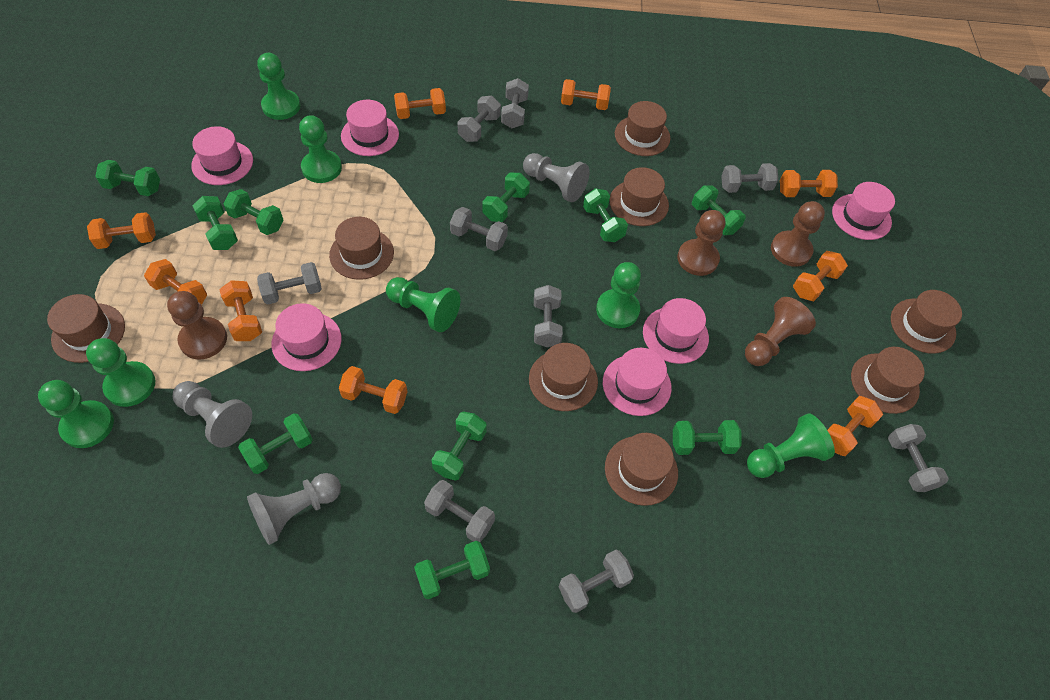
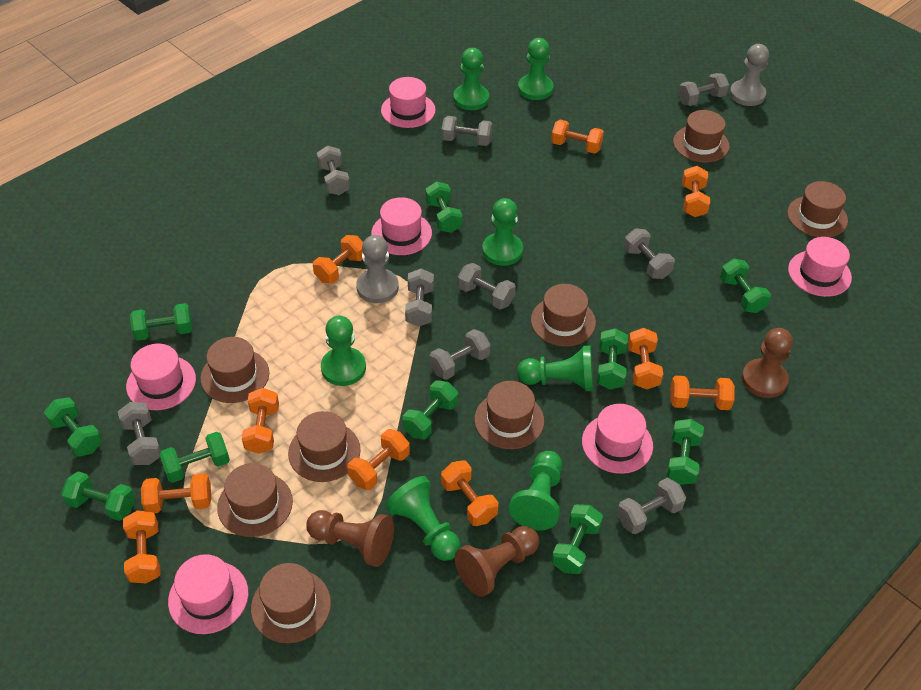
brown pawn: [167,291,227,360] [677,210,725,276] [745,297,816,366] [771,201,825,267] = 4 -> [306,510,394,567] [455,526,540,597] [742,328,793,398] = 3
grey pawn: [173,381,252,448] [247,473,341,545] [523,153,589,202] = 3 -> [356,235,399,303] [730,44,769,106] = 2
orange dumbbell: [87,212,156,249] [144,259,207,305] [219,280,262,341] [339,366,407,414] [394,88,446,119] [561,79,611,110] [780,170,838,197] [793,251,848,301] [827,396,883,456] = 9 -> [123,510,161,583] [141,473,211,513] [242,388,279,454] [313,235,363,284] [347,429,410,490] [441,460,498,526] [551,120,604,154] [628,328,663,389] [670,376,735,410] [682,166,710,217] = 10

